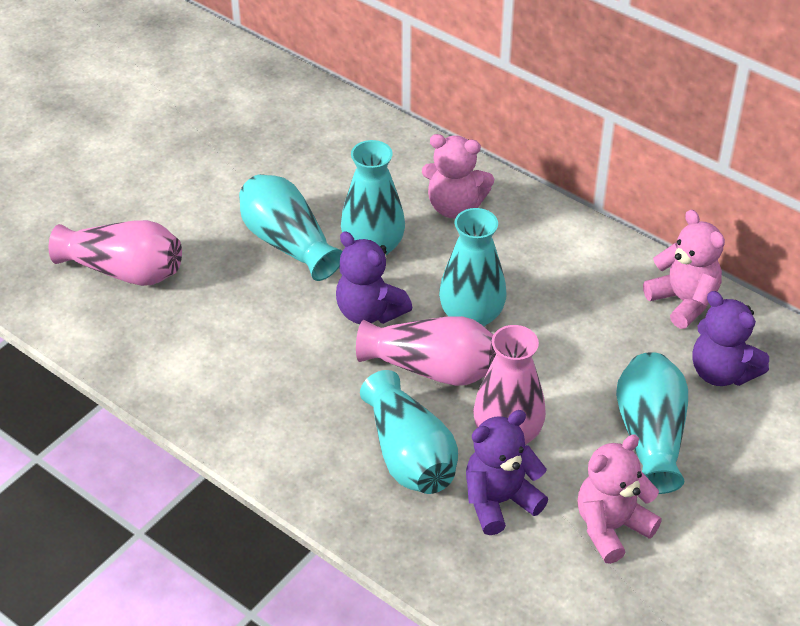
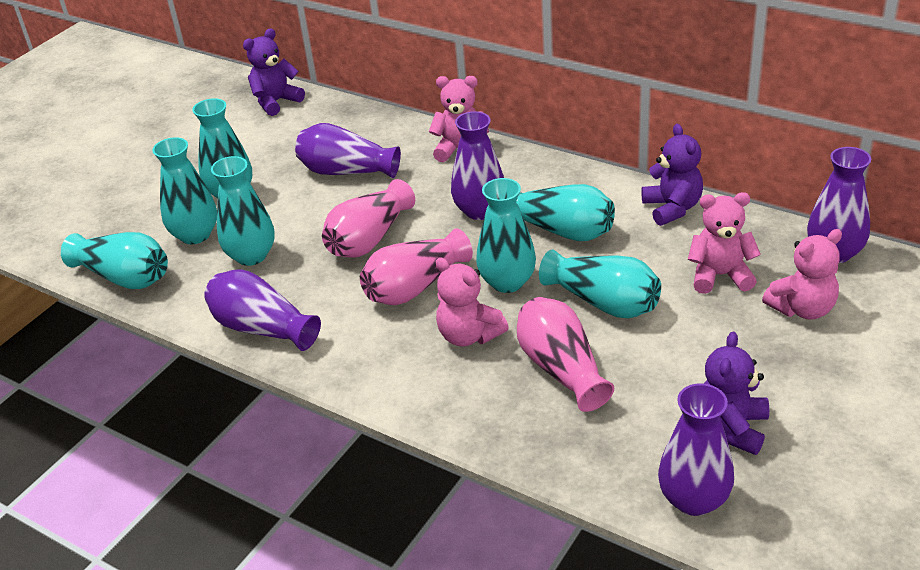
pink teddy bear: [422,134,494,218] [577,434,662,564] [643,210,725,329] = 3 -> [429,76,489,162] [436,257,509,347] [688,192,761,294] [762,229,842,320] = 4
purple vase: none = 0 -> [204,269,321,351] [295,123,401,178] [451,111,504,220] [658,383,734,516] [807,147,871,263] = 5
turquoise vase: [239,174,342,281] [341,140,405,256] [360,370,458,494] [439,208,507,327] [616,352,688,494] = 5 -> [61,232,168,289] [152,137,217,244] [192,98,252,199] [211,156,275,266] [476,178,536,293] [516,184,615,241] [539,250,661,318] = 7

